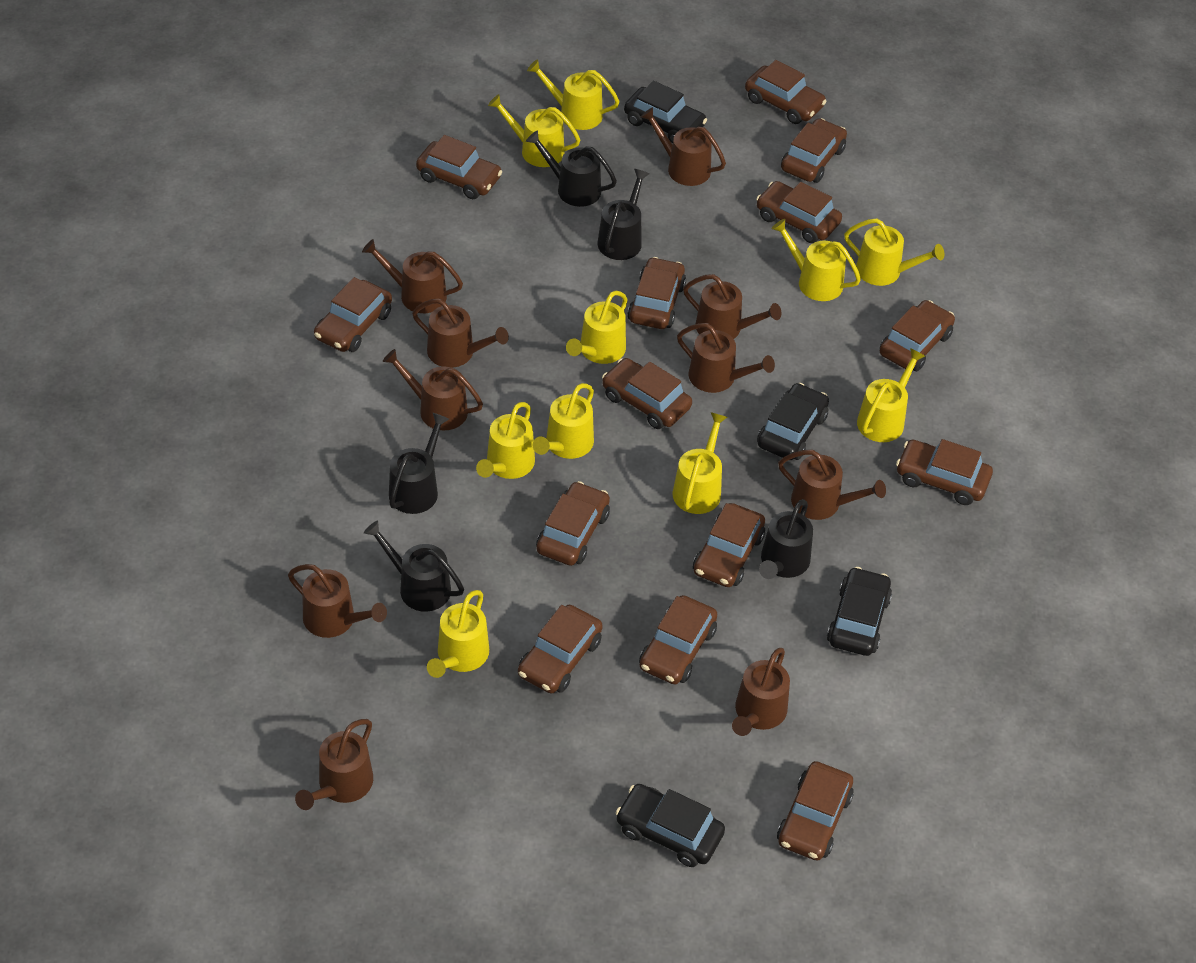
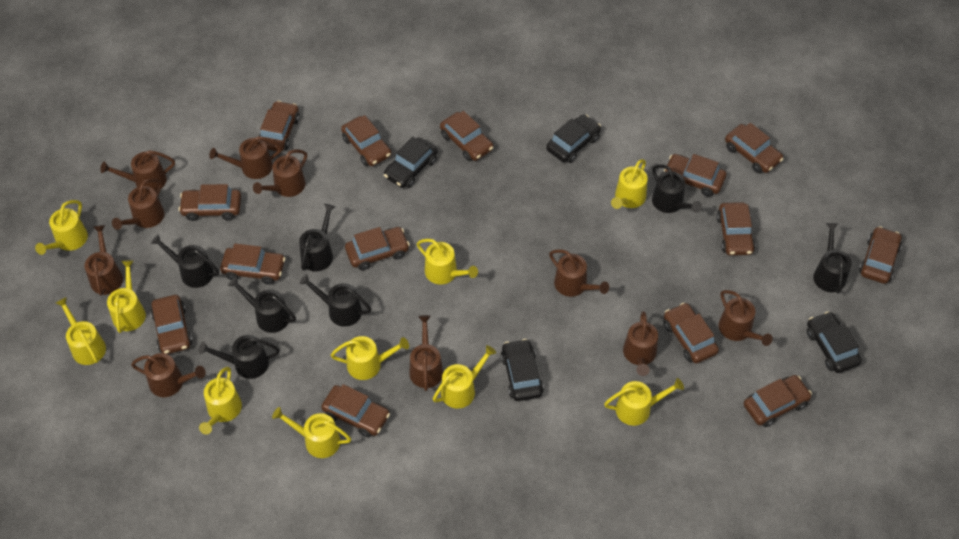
black watering can: [364,521,464,612] [389,413,449,514] [526,130,617,207] [598,169,649,260] [759,499,813,579] = 5 -> [151,234,219,288] [199,335,280,379] [228,277,296,333] [299,204,335,271] [299,274,372,327] [652,165,702,213] [813,223,852,293] = 7

